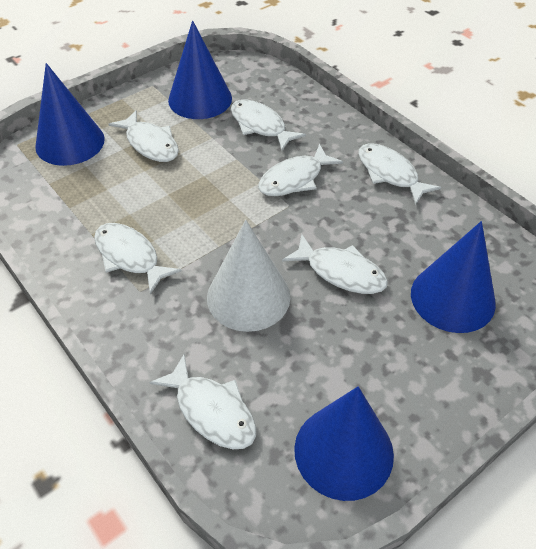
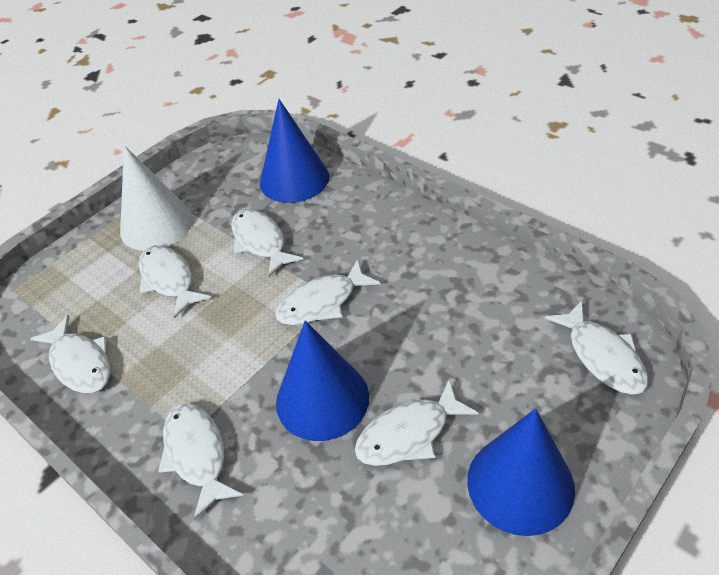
blue cone: [35,63,105,166] [168,20,232,119] [294,386,394,501] [411,221,496,333] = 4 -> [260,99,329,203] [276,320,369,441] [467,409,575,536] = 3

